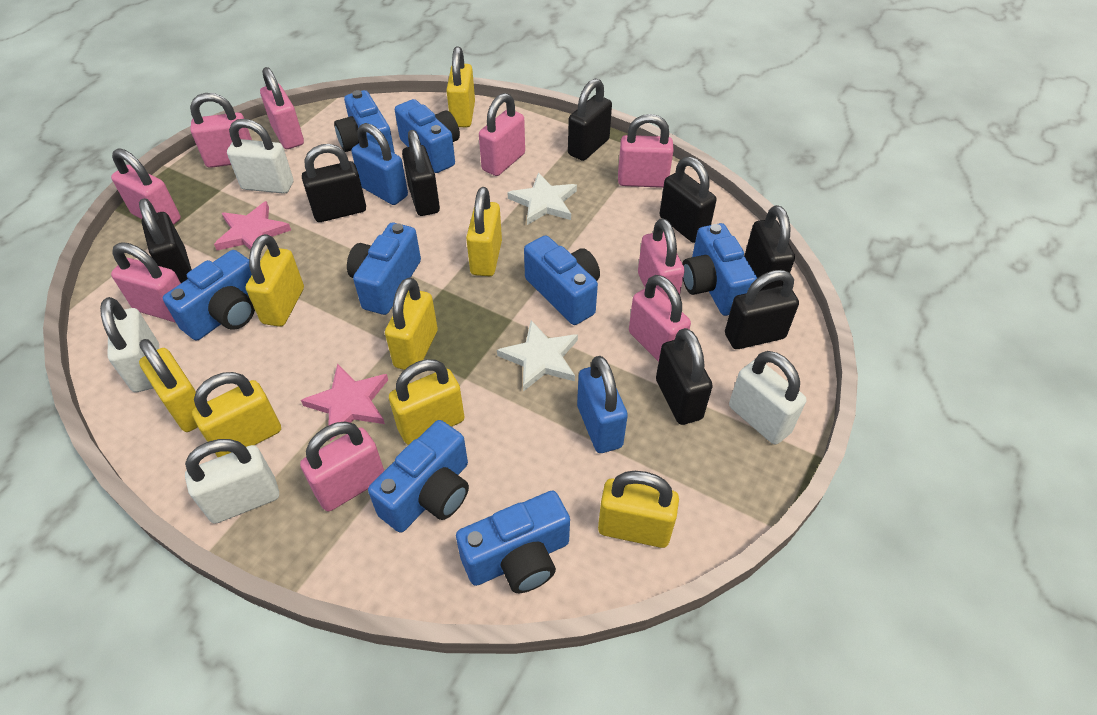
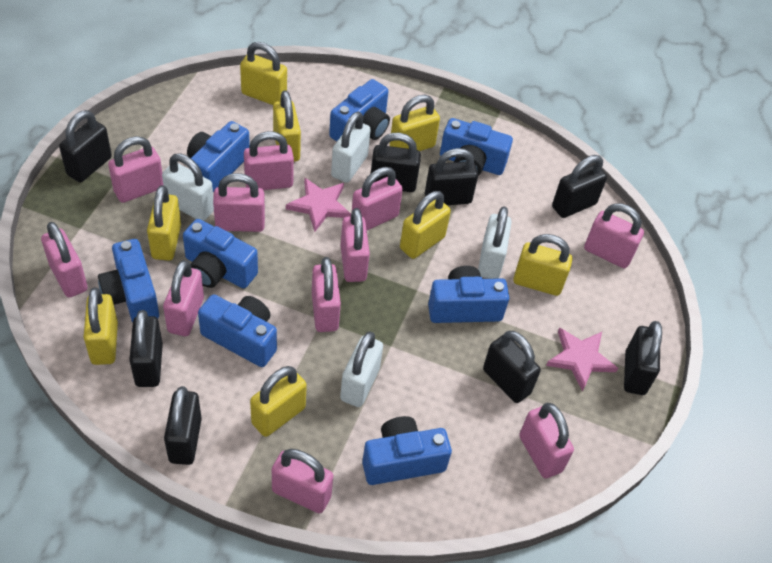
blue padlock: [352,123,408,205] [577,356,628,453] = 2 -> none = 0
pink padlock: [111,148,181,225] [111,242,181,323] [190,93,252,168] [260,67,304,149] [300,421,384,512] [479,93,525,176] [618,114,674,188] [629,275,691,362] [638,218,685,300] = 9 -> [41,222,88,298] [108,136,163,203] [163,260,204,336] [213,173,265,232] [244,131,294,190] [272,449,333,513] [312,257,341,332] [341,208,370,282] [352,167,403,230] [519,403,574,479] [584,203,644,268] = 11
white star: [497,320,578,392] [507,172,577,225] = 2 -> none = 0

